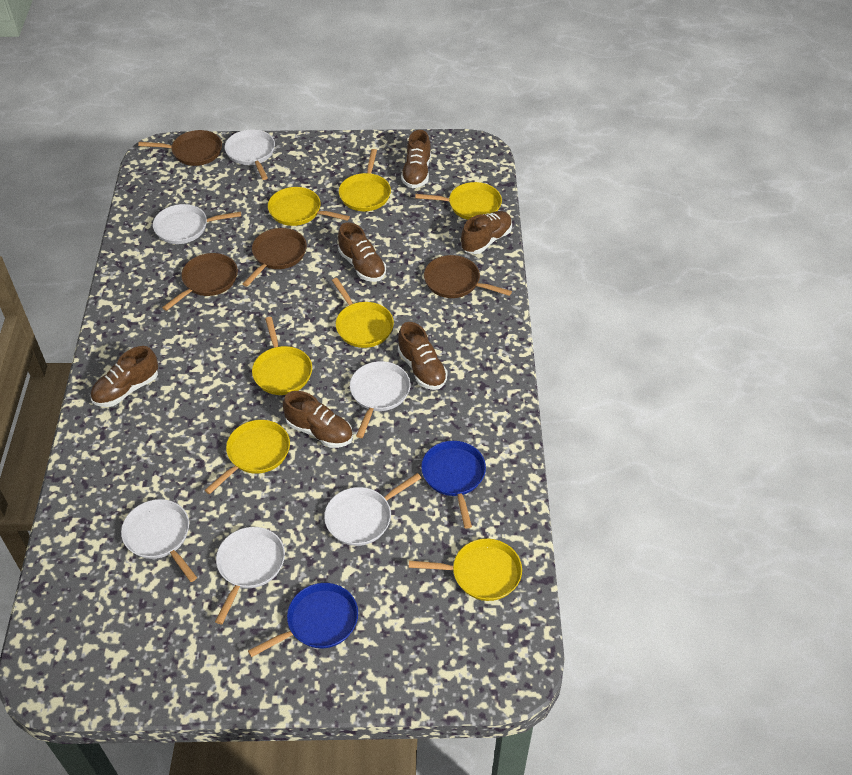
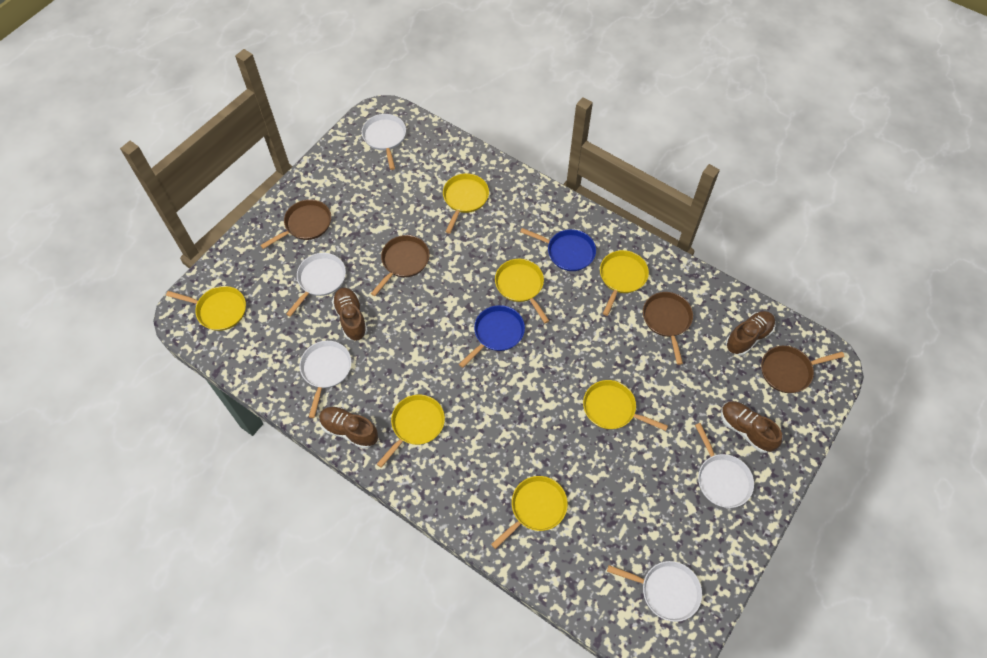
brown shoe: [90,346,158,407] [283,391,353,448] [338,222,386,282] [398,322,448,390] [401,130,431,188] [461,211,512,254] = 6 -> [319,407,378,449] [332,288,368,341] [721,401,782,453] [726,311,775,356] = 4
white pan: [121,499,197,582] [153,204,241,244] [215,527,285,624] [225,129,275,180] [324,473,421,546] [350,361,411,438] = 6 -> [286,253,346,317] [300,341,352,418] [362,114,406,170] [607,561,702,622] [695,423,754,508] = 5

